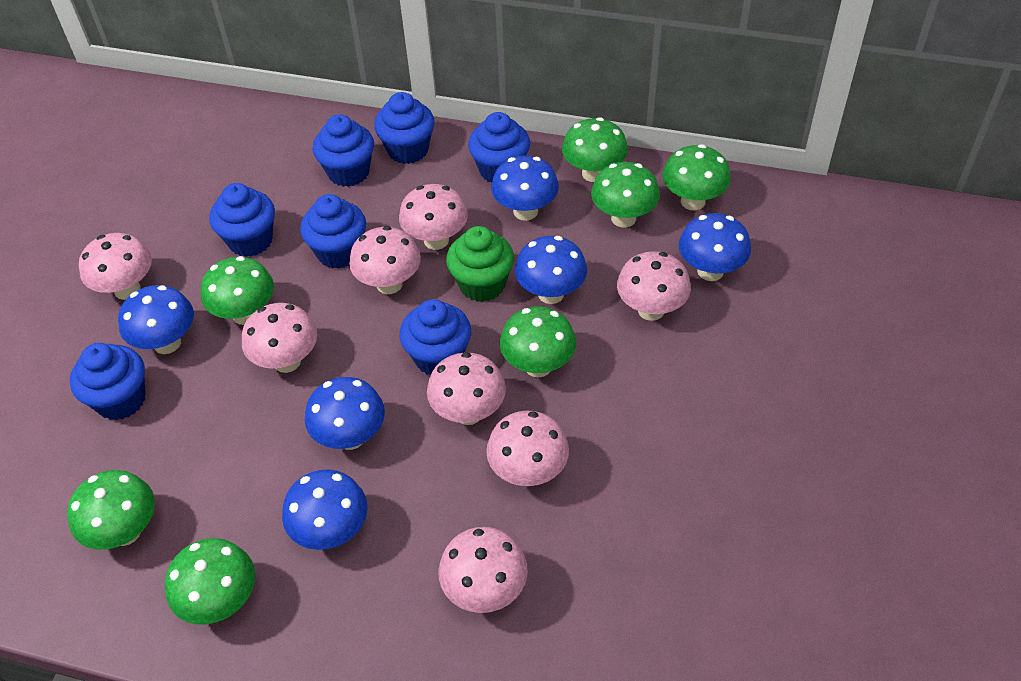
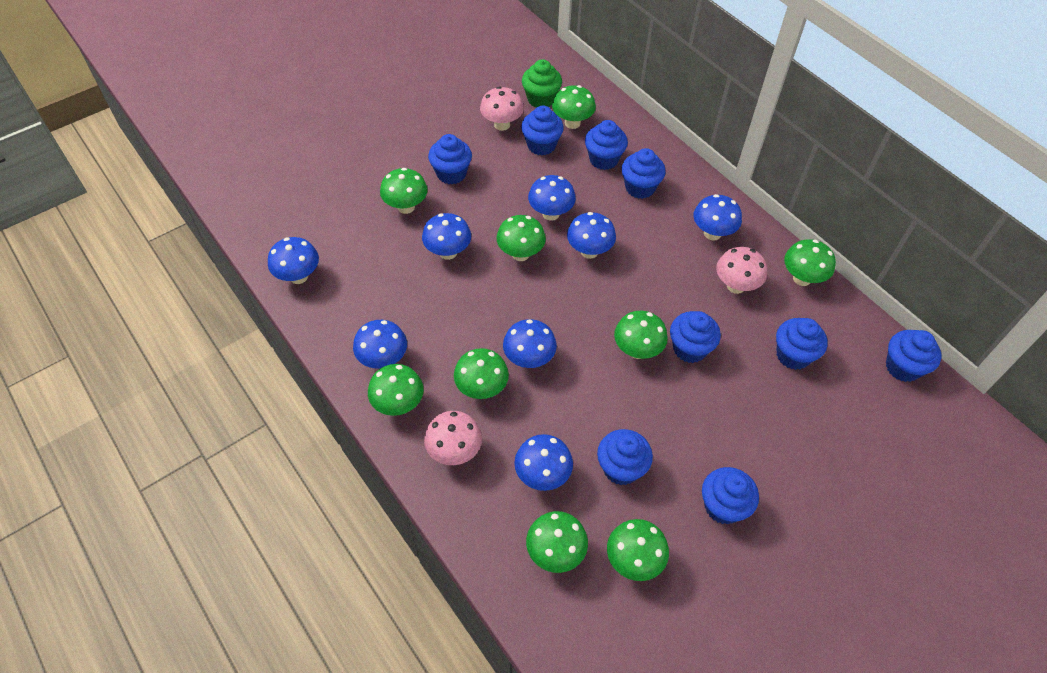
blue cupcake: [70,343,146,420] [209,183,275,257] [300,194,366,269] [312,115,374,187] [374,92,435,164] [399,299,471,375] [468,112,530,183] = 7 -> [428,134,472,185] [521,106,564,156] [585,120,628,170] [597,429,653,485] [621,148,666,199] [670,311,721,363] [702,467,759,524] [776,318,828,370] [886,330,941,382] = 9
blue mushroom: [118,285,194,354] [282,469,368,550] [305,377,385,450] [491,155,559,221] [515,236,587,304] [679,213,751,281] = 6 -> [268,237,319,284] [353,320,407,369] [422,213,471,260] [503,319,557,368] [514,434,573,491] [528,175,576,221] [567,212,616,259] [694,194,742,241] = 8
green mushroom: [67,470,155,550] [165,538,255,625] [201,256,274,325] [500,306,576,377] [562,117,628,182] [591,162,660,227] [663,144,731,210] = 7 -> [368,364,424,416] [380,168,428,214] [454,348,509,399] [496,215,546,261] [526,511,588,573] [552,85,596,129] [607,519,669,581] [614,311,668,359] [784,239,836,286] = 9
pink mushroom: [79,233,152,300] [242,303,317,373] [349,226,421,294] [399,184,468,250] [427,352,506,425] [439,527,528,613] [486,411,569,486] [617,251,691,321] = 8 -> [424,411,482,465] [480,86,524,131] [716,247,767,294] = 3

